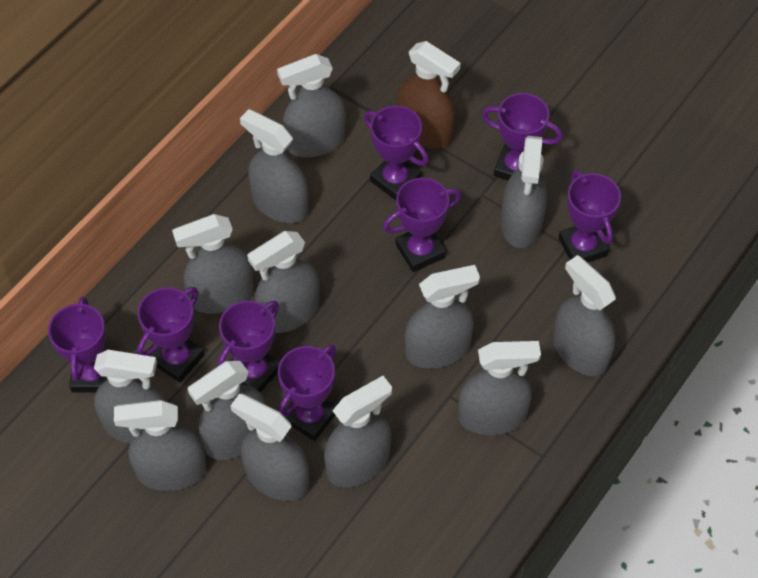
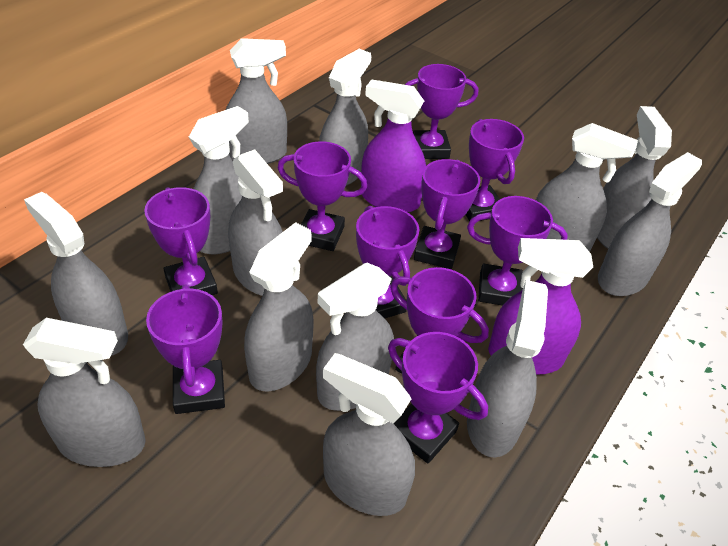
brown spray bottle: [396,41,461,149] = 1 -> none = 0
purple spray bottle: none = 0 -> [361,79,426,212] [488,238,593,375] = 2
purple trophy: [48,296,108,392] [137,287,204,383] [217,301,280,393] [278,344,337,441] [364,106,429,200] [383,178,461,272] [482,93,563,180] [558,170,621,263] = 8 -> [144,187,218,295] [146,284,225,414] [278,141,367,251] [356,206,419,318] [388,332,488,463] [390,267,489,374] [405,64,478,159] [414,159,480,269] [466,119,524,221] [467,196,568,306] = 10

